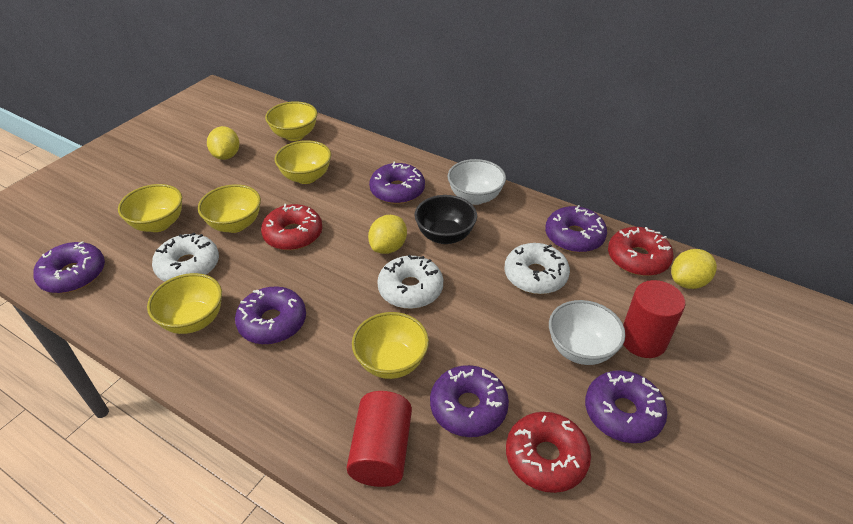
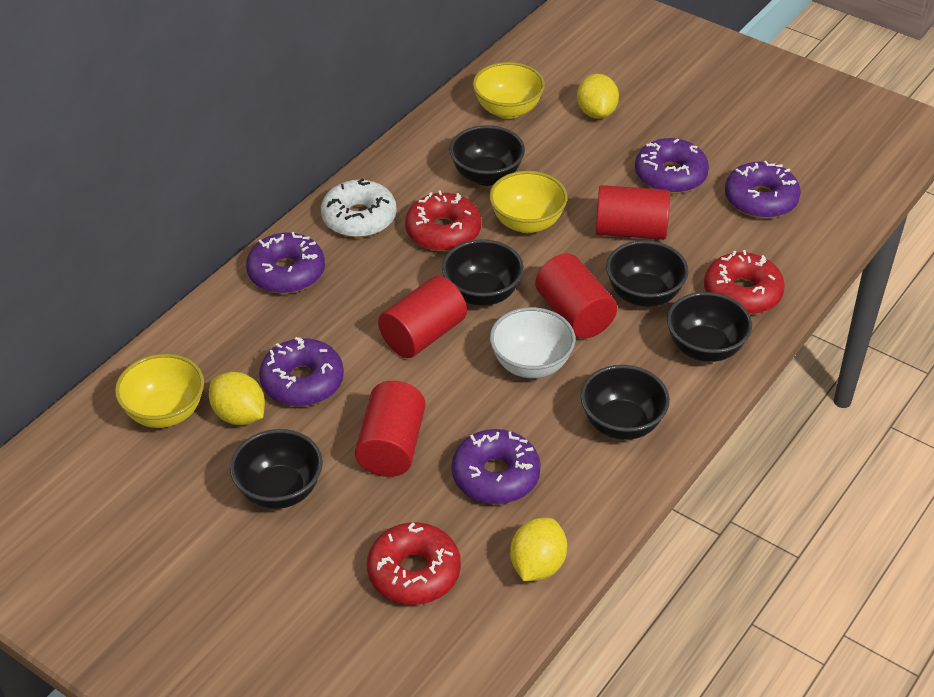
black bowl: [414,195,477,244] = 1 -> [230,429,323,509] [442,239,524,306] [449,125,525,186] [580,365,670,440] [606,240,688,307] [667,292,752,362] = 6
purple donut: [33,241,105,293] [235,286,306,345] [369,162,425,204] [430,365,509,437] [545,205,607,253] [585,370,667,443] = 6 -> [246,232,325,294] [259,337,344,407] [452,429,541,504] [635,138,709,194] [725,161,801,219] = 5
red cylinder: [347,391,412,487] [623,280,685,358] = 2 -> [355,381,425,477] [378,276,467,358] [535,253,617,339] [596,185,670,240] = 4
white bowl: [448,159,506,205] [549,300,625,365] = 2 -> [490,307,575,378] = 1
white donut: [152,232,219,281] [377,255,443,309] [504,243,570,294] = 3 -> [321,178,397,238] = 1
yellow bowl: [118,184,182,232] [147,273,222,334] [198,184,261,233] [265,101,317,141] [275,140,331,184] [352,312,429,379] = 6 -> [115,354,204,428] [473,62,545,119] [489,171,568,233] = 3

